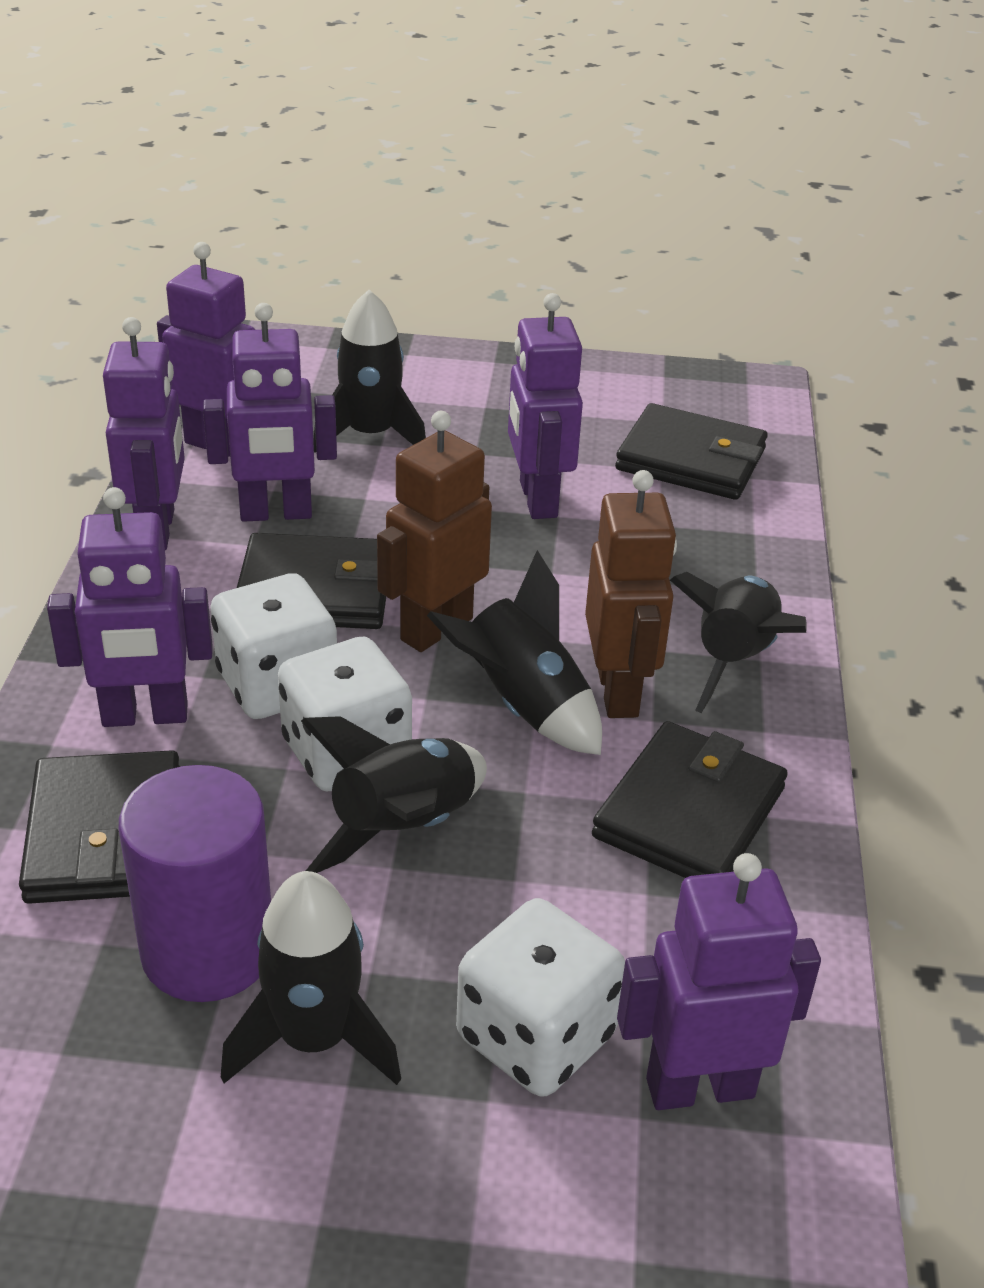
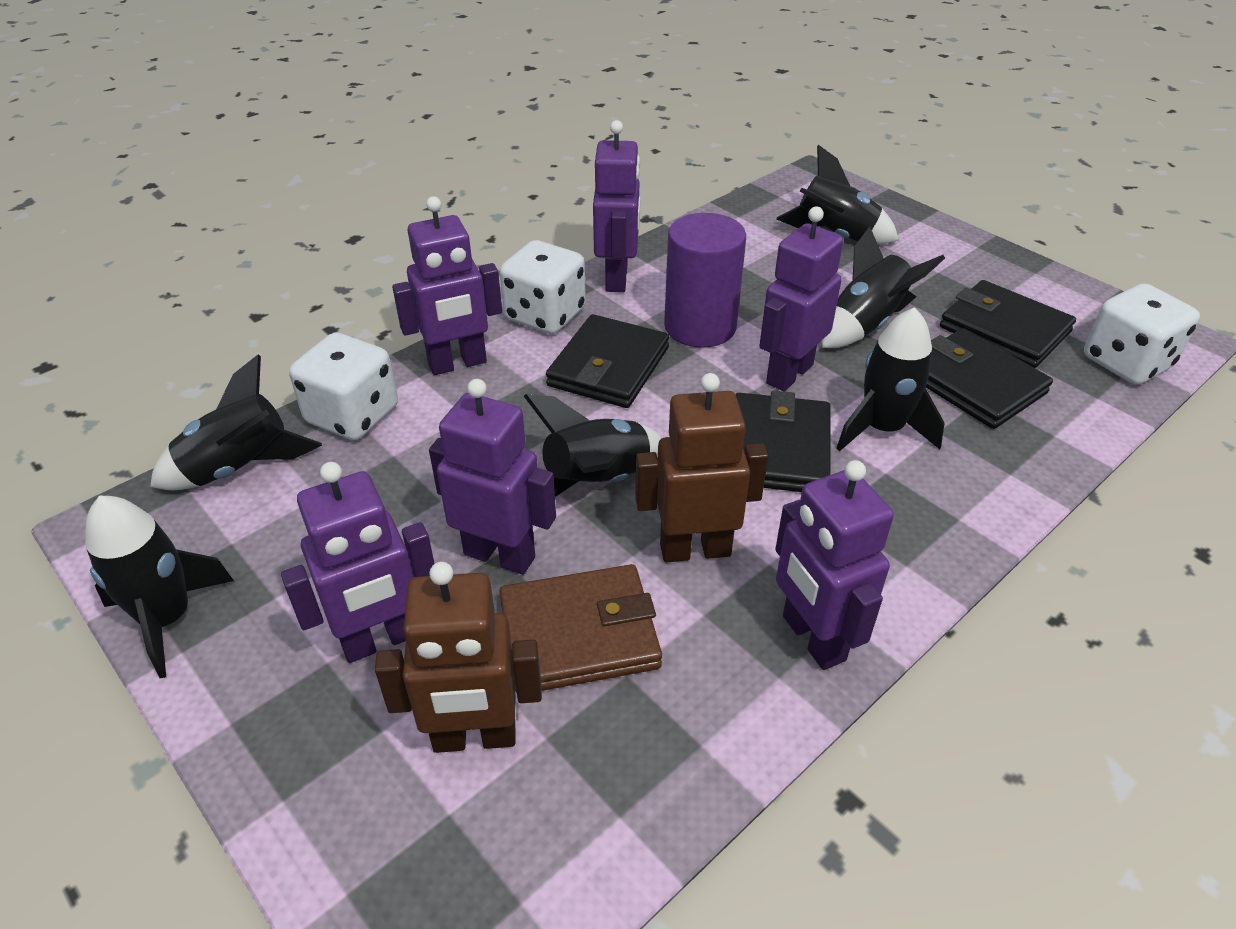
black rocket: [221,871,401,1085] [301,716,487,873] [313,290,426,453] [427,550,602,755] [670,572,807,713] = 5 -> [85,495,234,678] [150,354,322,490] [524,394,661,497] [776,145,899,244] [822,226,945,348] [836,307,944,451] = 6
brown wallet: none = 0 -> [499,564,662,693] = 1

